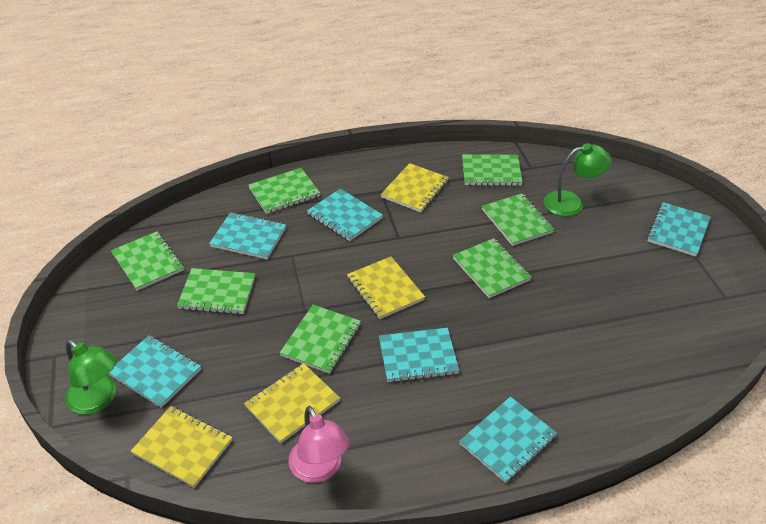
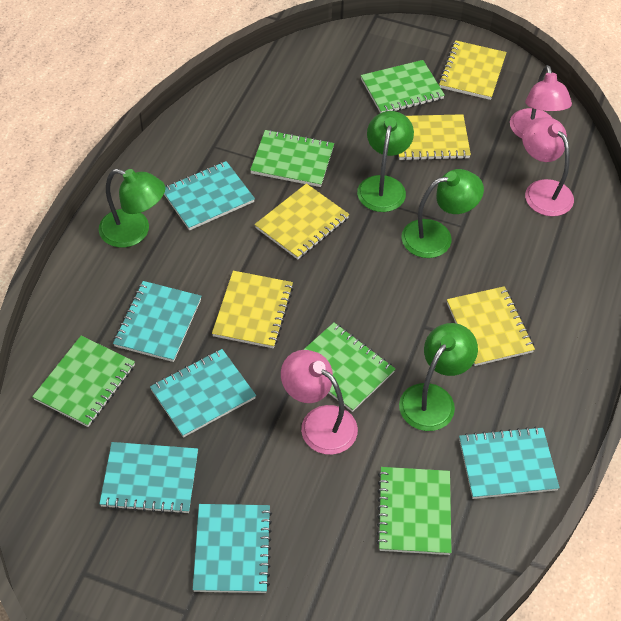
green lamp: [65,340,117,415] [544,143,612,216] = 2 -> [99,169,165,248] [357,111,414,212] [399,323,478,431] [401,169,484,258] = 4
green notebook: [111,231,184,291] [177,268,255,315] [248,168,320,214] [280,305,361,374] [453,238,532,298] [462,154,523,186] [482,194,554,246] = 7 -> [32,336,135,427] [250,130,334,187] [303,323,395,412] [361,60,445,113] [377,467,452,555] = 5
pink lamp: [289,406,349,483] = 1 -> [281,350,358,455] [510,65,572,139] [522,117,574,216] = 3
yellow notebook: [131,406,232,488] [244,363,340,444] [347,257,425,319] [381,163,449,213] = 4 -> [212,271,294,348] [255,184,349,259] [398,114,471,161] [438,40,506,100] [447,286,535,366] = 5

